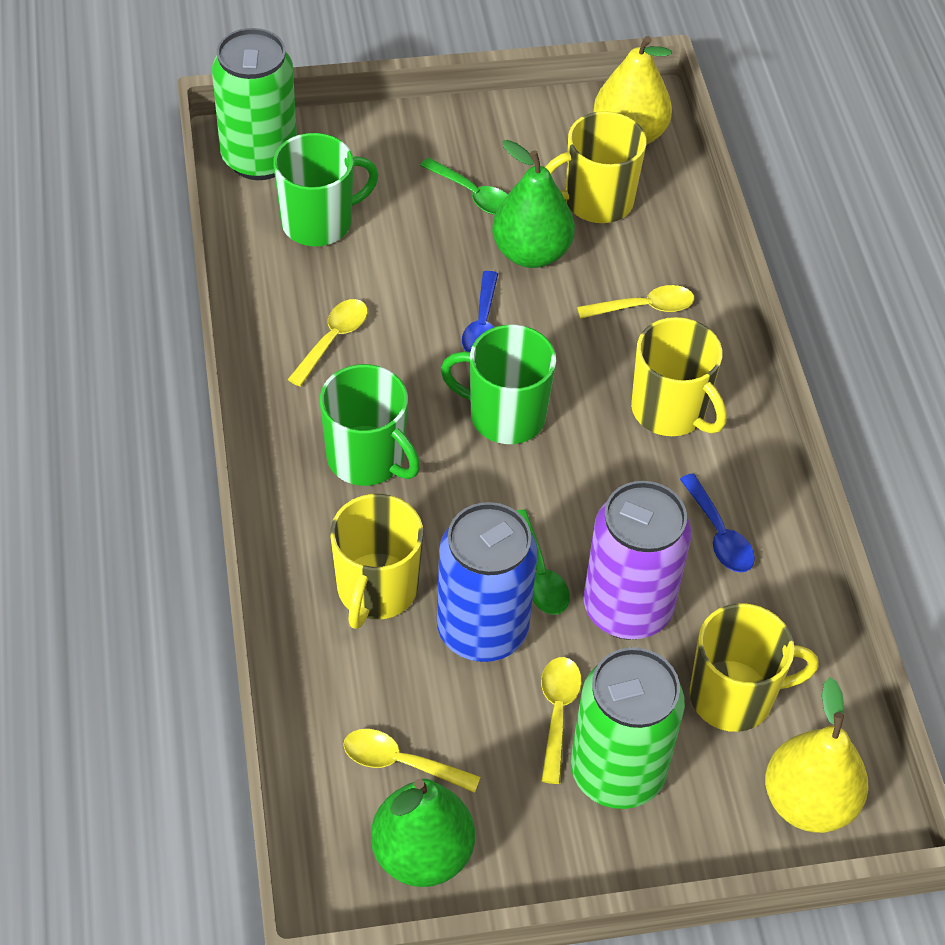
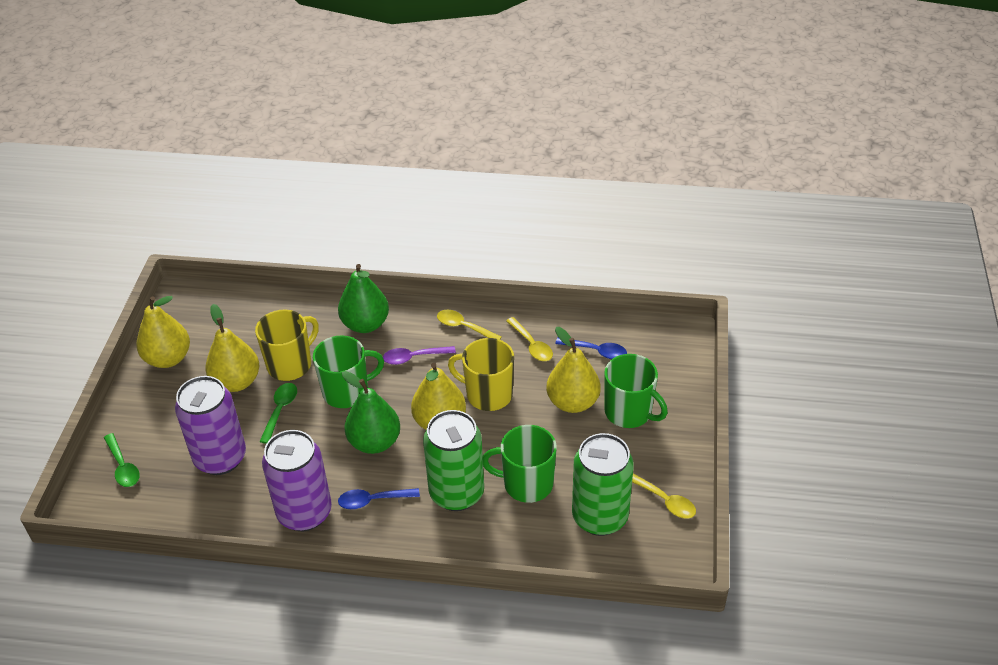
blue can: [437,502,538,662] = 1 -> none = 0
purple can: [583,481,692,640] = 1 -> [175,376,246,475] [262,430,332,531] = 2
purple spoon: none = 0 -> [383,346,456,365] = 1
yellow mug: [330,494,423,629] [545,111,646,223] [631,317,727,436] [690,603,819,732] = 4 -> [255,310,319,381] [448,338,514,411] = 2
yellow pear: [594,36,672,145] [765,678,869,833] = 2 -> [136,296,190,368] [205,304,259,392] [411,363,466,430] [546,327,600,413] = 4
yellow spoon: [287,299,368,386] [343,729,480,793] [541,657,582,784] [577,285,694,319] = 4 -> [437,310,502,340] [506,317,553,361] [632,473,696,519] = 3

